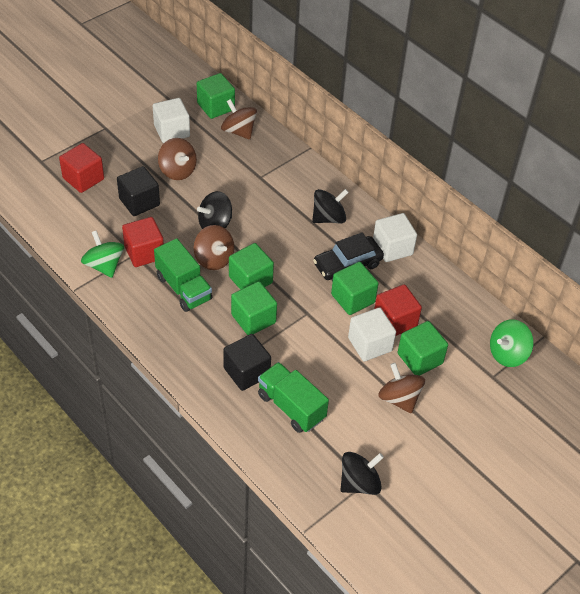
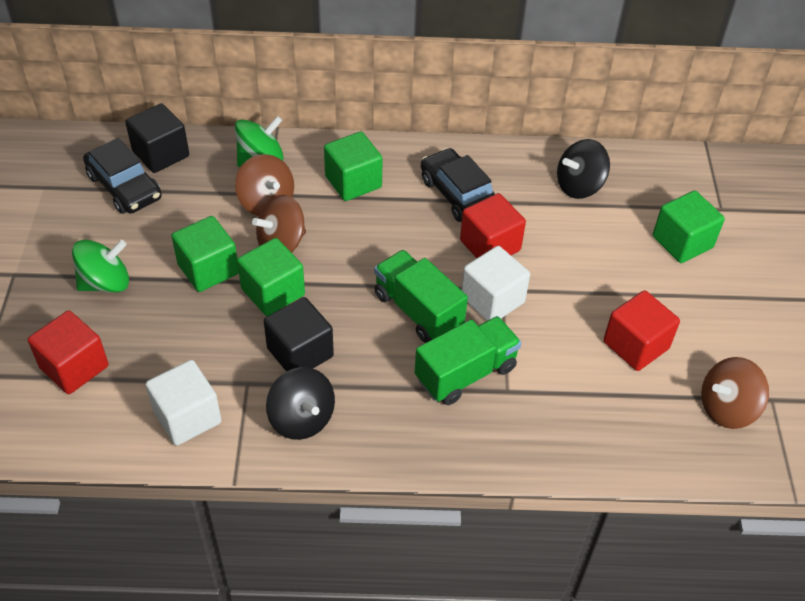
black car: [313,232,384,281] = 1 -> [83,138,162,214] [421,148,495,222] = 2
black spinning top: [197,191,232,229] [312,189,349,223] [340,452,384,495] = 3 -> [266,367,335,440] [557,139,610,199] = 2
brown spinning top: [158,138,197,180] [193,225,234,270] [221,99,257,140] [378,363,425,414] = 4 -> [235,154,294,216] [252,195,306,253] [701,357,769,429] = 3
green cube: [197,73,235,119] [229,243,274,290] [231,281,277,335] [331,262,379,315] [398,321,448,376] = 5 -> [172,216,239,292] [237,238,305,316] [324,132,383,201] [653,191,725,263] = 4
white cube: [153,98,190,143] [348,308,396,361] [373,213,417,262] = 3 -> [145,360,221,446] [461,246,530,321] = 2

